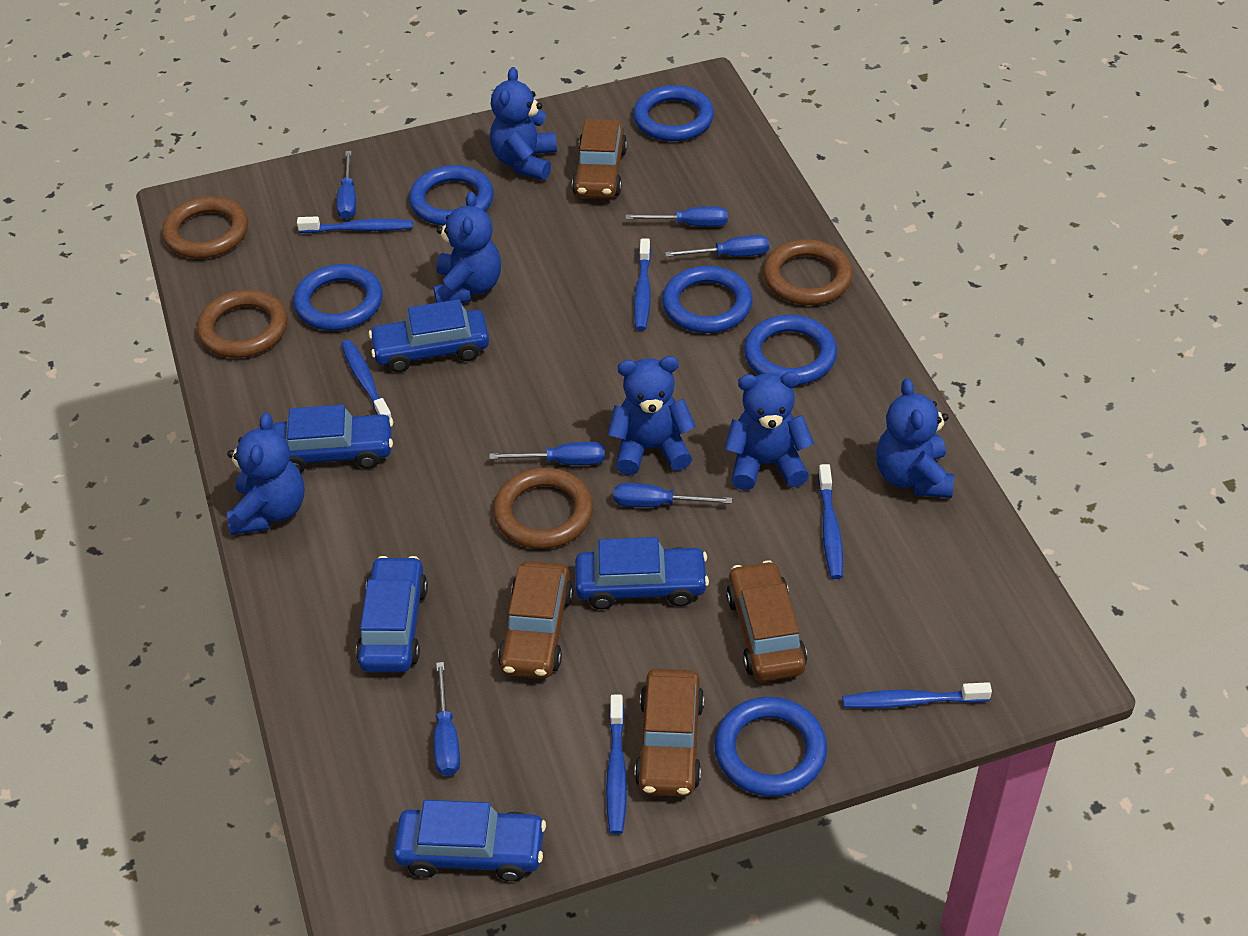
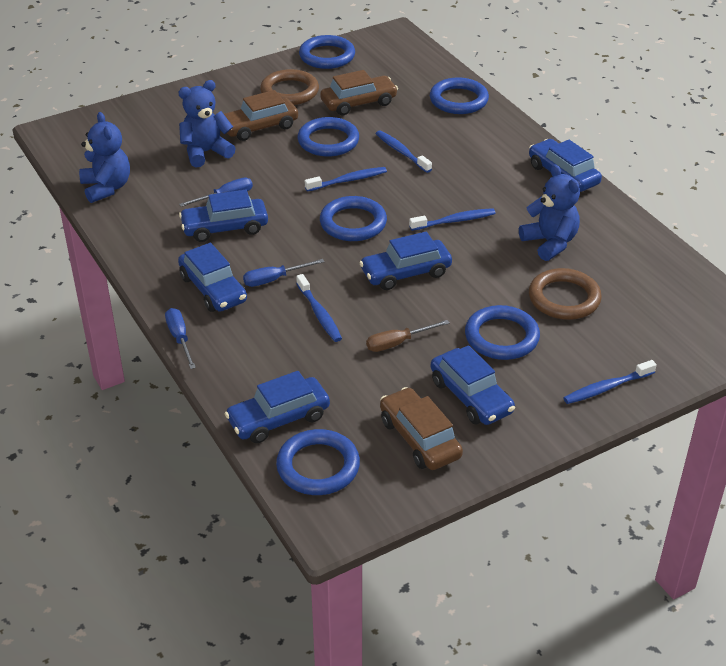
blue car: [272,404,393,473] [356,556,428,672] [369,299,489,372] [393,800,546,881] [575,537,709,609] = 5 -> [178,243,247,312] [179,190,268,242] [225,371,330,443] [359,232,452,290] [431,345,515,425] [529,139,602,192] = 6
blue screwdriver: [337,151,356,219] [434,662,460,776] [489,442,605,465] [614,483,732,507] [626,206,728,227] [665,235,769,257] = 6 -> [165,308,196,369] [179,178,253,207] [243,259,324,287] = 3
blue teddy bear: [227,413,304,535] [433,191,501,303] [490,67,557,180] [608,356,696,475] [725,372,814,490] [876,378,954,498] = 6 -> [79,112,130,203] [179,80,236,167] [519,164,580,261] = 3
blue toothbrush: [297,216,413,233] [341,340,392,418] [606,695,627,834] [634,239,651,331] [818,464,843,579] [842,682,992,708] = 6 -> [296,274,342,342] [305,167,387,192] [376,130,432,173] [409,208,496,231] [563,360,657,404] = 5
brown car: [498,561,573,678] [572,119,627,199] [634,669,704,797] [726,560,807,681] = 4 -> [224,90,298,141] [320,70,398,115] [380,387,463,470] = 3
brown ring: [162,196,248,259] [197,290,288,358] [493,468,593,549] [763,239,853,305] = 4 -> [260,69,319,105] [529,268,602,320] = 2
brown screwdriver: none = 0 -> [366,320,450,352] = 1

